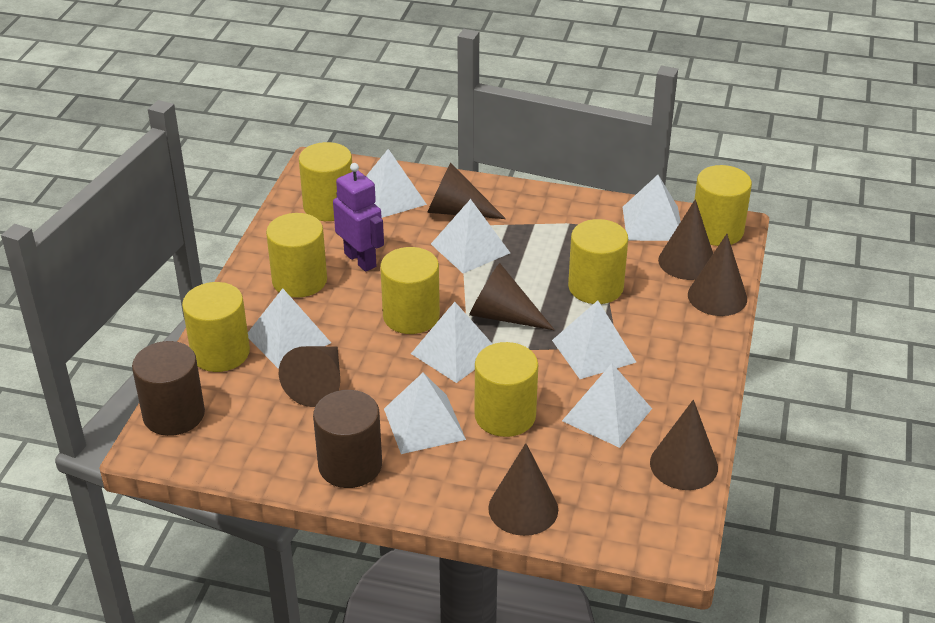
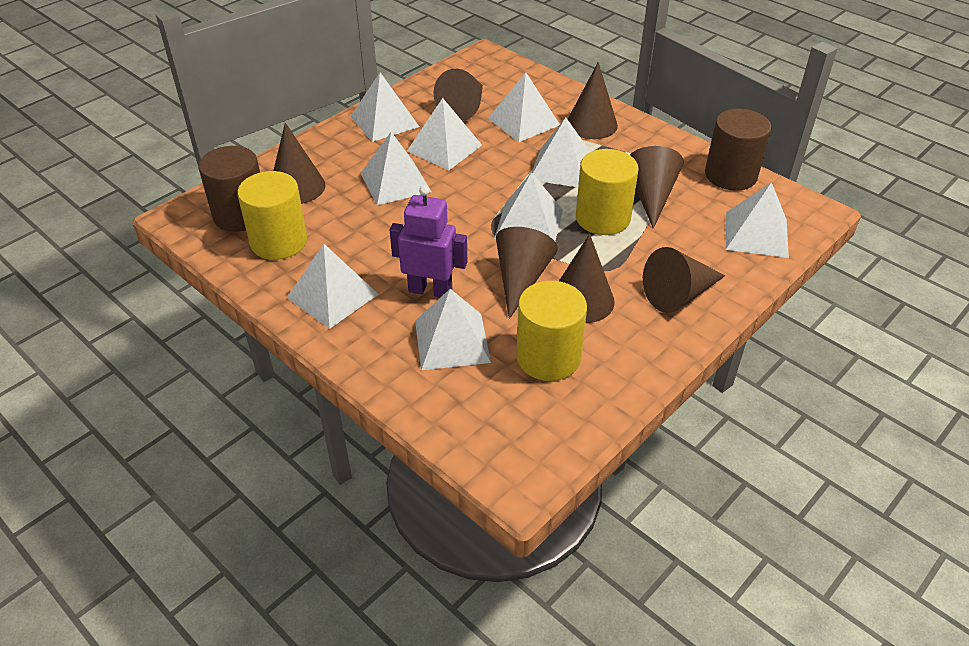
white pyramid: [248,288,331,369] [366,149,427,218] [384,373,466,454] [411,302,492,383] [431,199,510,273] [552,300,637,379] [562,363,652,448] [623,175,681,241] = 8 -> [287,244,378,329] [350,73,420,142] [360,132,432,205] [407,98,482,170] [415,289,491,370] [488,72,560,142] [494,172,563,241] [532,117,590,187] [726,182,789,258] = 9
yellow cylinder: [182,282,250,372] [266,213,327,298] [299,142,353,221] [380,247,440,334] [475,342,538,437] [568,219,628,304] [694,165,752,246] = 7 -> [237,171,307,260] [516,281,587,381] [576,149,638,235] = 3

